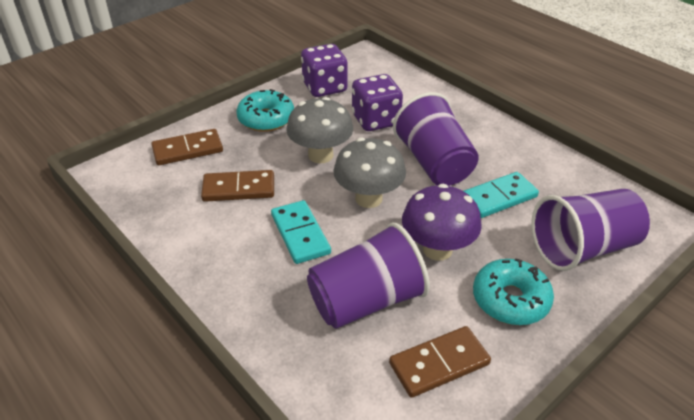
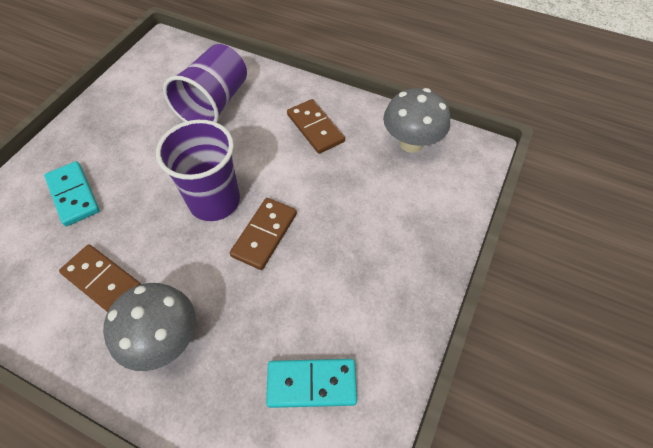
purple cup: [307,223,430,329] [393,92,479,186] [531,189,650,271] = 3 -> [156,120,240,221] [163,44,247,123] = 2
purple dice: [301,44,348,97] [352,74,403,131] = 2 -> none = 0
purple mushroom: [402,184,482,261] = 1 -> none = 0
turquoise donut: [237,89,294,132] [473,258,554,325] = 2 -> none = 0

